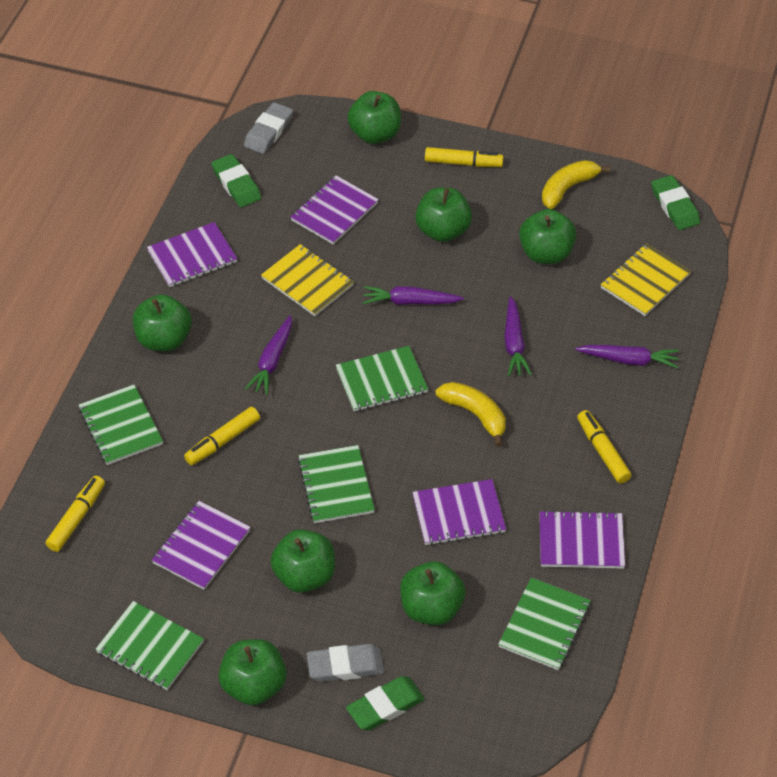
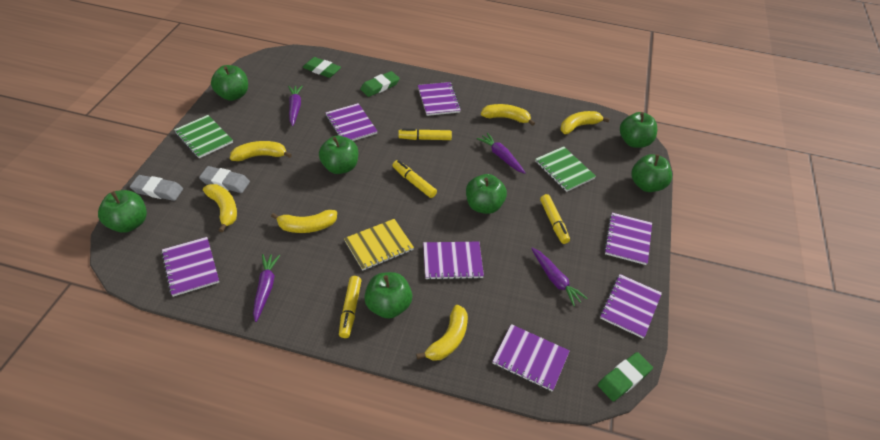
green notebook: [79,385,163,465] [95,601,204,690] [298,445,375,523] [336,346,428,412] [498,577,591,670] = 5 -> [174,115,233,158] [535,146,596,192] = 2
purple notebook: [147,222,237,287] [152,501,251,590] [291,175,379,245] [412,479,506,545] [539,510,625,569] = 5 -> [161,237,219,297] [326,103,378,141] [418,82,461,116] [423,242,484,280] [492,324,570,391] [600,274,662,338] [604,213,652,265] = 7
yellow banana: [436,382,506,447] [542,160,610,209] = 2 -> [203,184,237,232] [230,141,292,161] [271,210,337,233] [416,305,468,361] [481,104,535,126] [561,111,609,134] = 6
yellow notebook: [261,244,354,316] [600,243,691,316] = 2 -> [344,219,414,271] = 1

